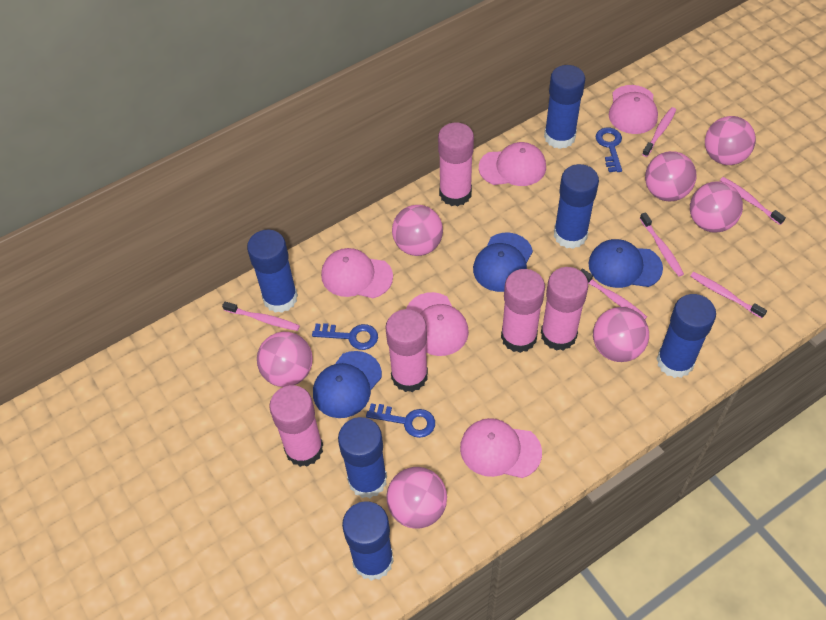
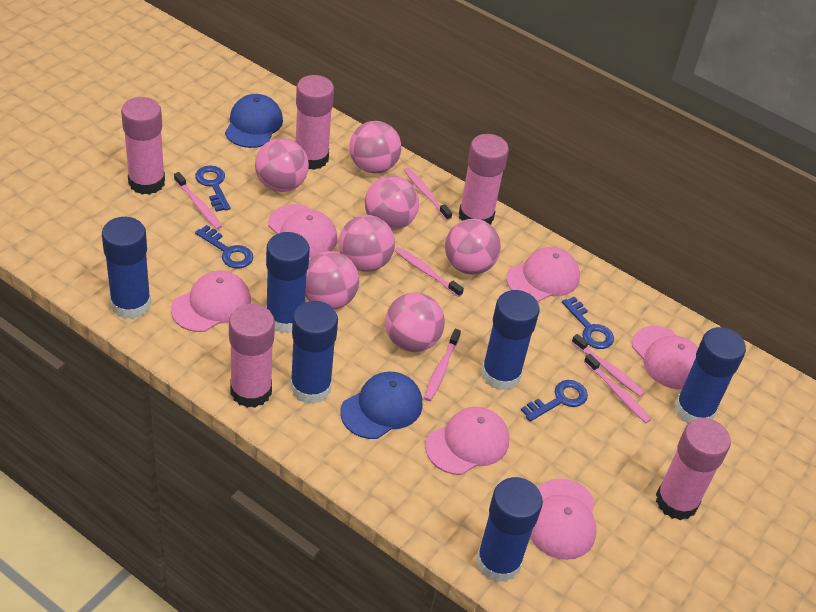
blue cap: [313,351,382,418] [473,233,533,292] [589,239,663,288] = 3 -> [225,94,283,148] [340,372,423,439] = 2
blue key: [312,323,378,350] [366,403,435,438] [596,128,622,172] = 3 -> [195,165,231,212] [195,225,253,269] [521,380,588,422] [562,296,614,349] = 4
pink cap: [321,248,393,298] [406,292,469,356] [460,418,542,478] [479,142,546,186] [609,85,658,134] = 5 -> [171,271,251,332] [268,204,337,258] [425,407,509,475] [506,247,580,302] [530,478,596,560] [632,326,698,389] = 6

